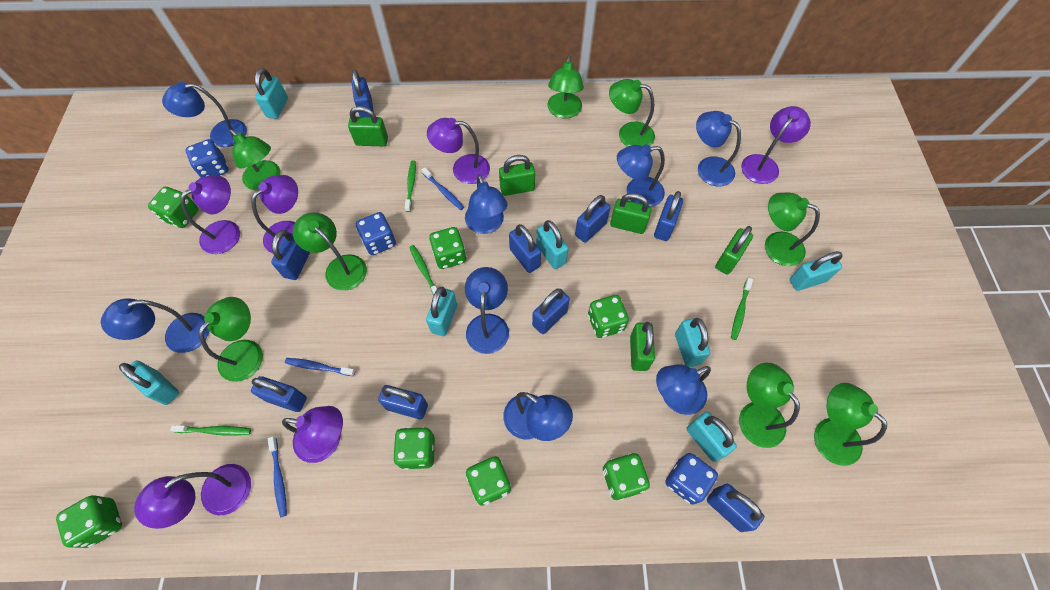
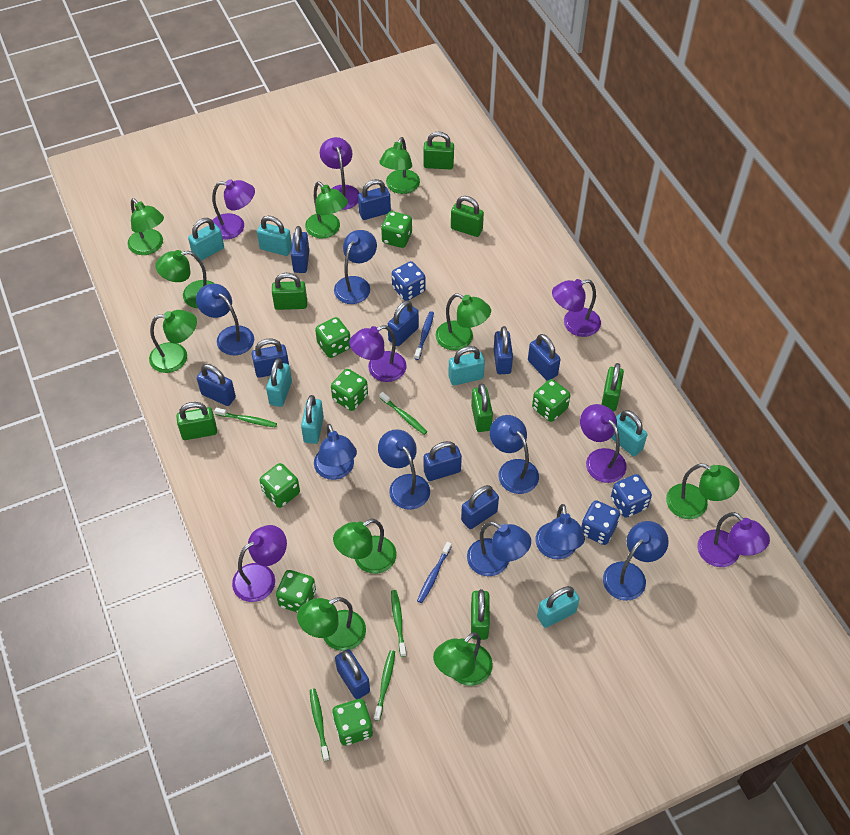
blue padlock: [251,376,307,412] [271,230,310,280] [352,70,374,117] [378,385,428,419] [509,224,541,273] [532,289,570,334] [575,195,611,243] [654,191,683,241] [707,484,764,532] = 9 -> [197,364,236,406] [252,338,289,378] [291,226,309,273] [335,649,370,699] [358,179,391,220] [388,300,419,346] [424,441,462,481] [461,485,499,529] [494,326,513,374] [528,334,561,381] = 10
blue toothbrush: [268,437,287,518] [285,358,355,376] [422,167,464,210] = 3 -> [414,311,434,360] [417,542,452,603] = 2
green lamp: [199,297,263,382] [229,129,280,190] [293,212,367,291] [547,55,584,119] [609,79,655,147] [739,363,800,448] [765,193,820,266] [814,383,887,466] = 8 -> [128,198,164,255] [149,310,197,373] [155,250,215,308] [297,597,366,651] [305,181,348,238] [333,519,397,574] [379,137,420,194] [433,632,493,686] [436,293,491,351] [666,464,740,519] = 10
green padlock: [348,106,388,146] [499,155,535,196] [610,193,652,234] [630,322,655,371] [715,226,753,275] = 5 -> [176,402,217,440] [272,273,307,310] [423,132,454,169] [451,196,484,237] [471,383,493,432] [471,589,490,640] [601,363,624,412] = 7
green toothbrush: [170,425,251,436] [405,161,416,212] [409,245,437,295] [731,278,753,340] = 4 -> [215,408,277,428] [310,689,330,761] [374,650,395,721] [379,392,427,435] [391,590,406,657] = 5
purple lamp: [134,464,251,529] [181,176,240,254] [251,175,298,253] [282,406,343,463] [427,118,490,184] [741,106,811,184] = 6 -> [212,179,255,240] [232,525,287,602] [320,137,359,210] [349,325,407,382] [552,279,601,337] [580,404,627,483] [697,512,770,567] = 7

